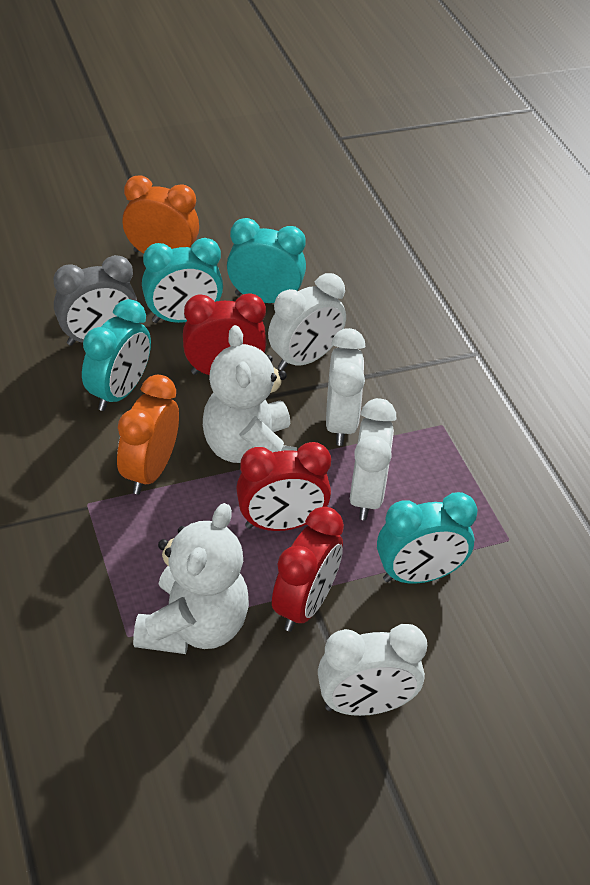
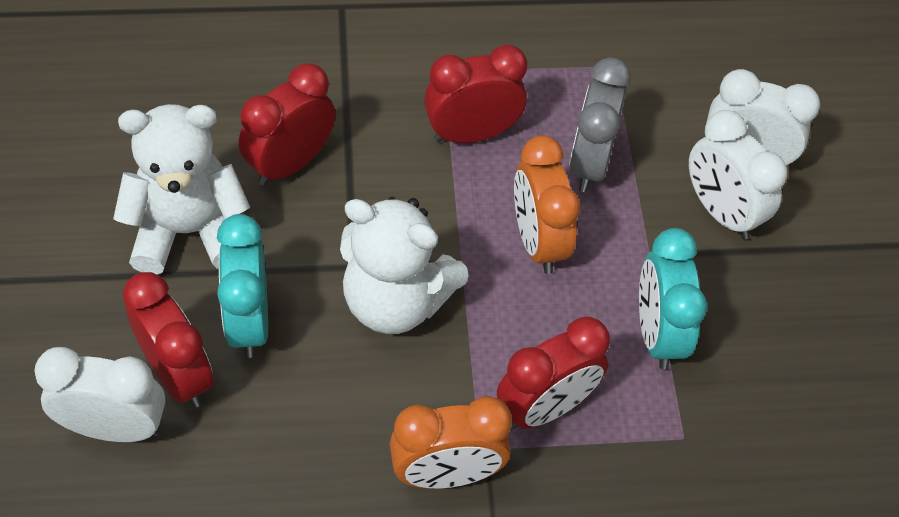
red clock: [183,293,266,375] [236,442,331,531] [272,507,344,632] = 3 -> [122,272,214,408] [239,63,336,185] [424,45,527,143] [497,317,610,429] = 4
turquoise clock: [82,299,151,411] [142,238,223,323] [227,218,306,303] [377,492,478,584] = 4 -> [217,214,268,358] [639,228,707,370] = 2
white clock: [268,273,346,370] [318,624,427,716] [326,328,366,446] [350,398,396,520] = 4 -> [34,347,165,442] [689,110,787,239] [706,69,820,165] = 3

